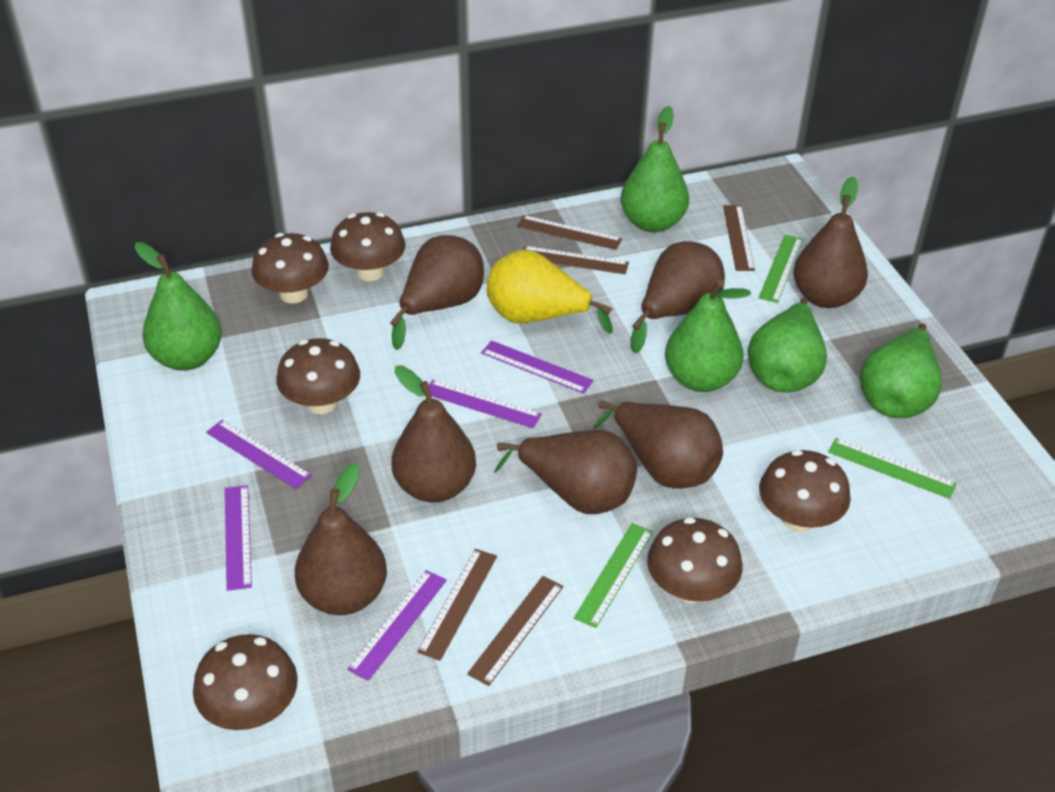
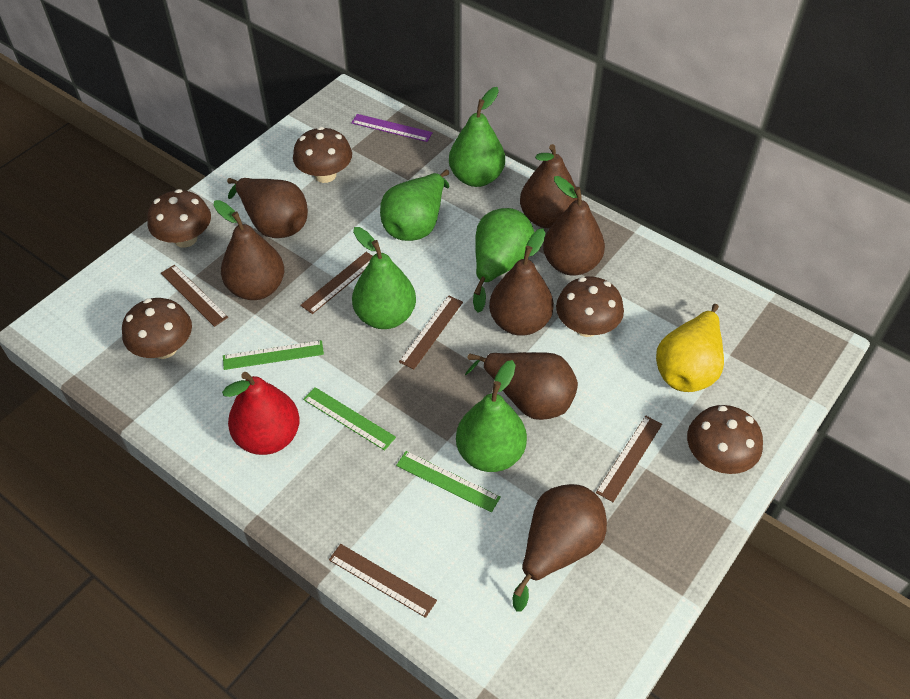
brown mushroom: [193,634,298,730] [252,233,329,303] [276,338,360,414] [330,212,406,281] [647,517,743,603] [759,450,851,532] = 6 -> [122,298,192,359] [147,189,211,248] [293,127,352,183] [556,277,624,337] [687,405,763,474] = 5
purple ruler: [206,420,312,489] [225,485,252,591] [347,570,447,681] [428,380,542,428] [481,341,594,394] = 5 -> [351,114,433,142] = 1
red pear: none = 0 -> [222,372,300,455] = 1

